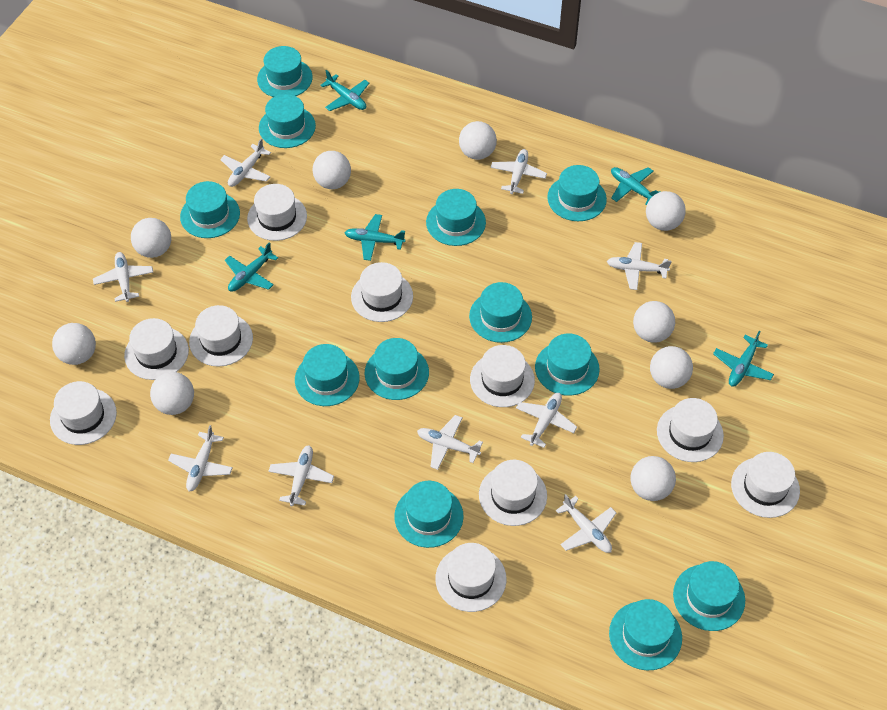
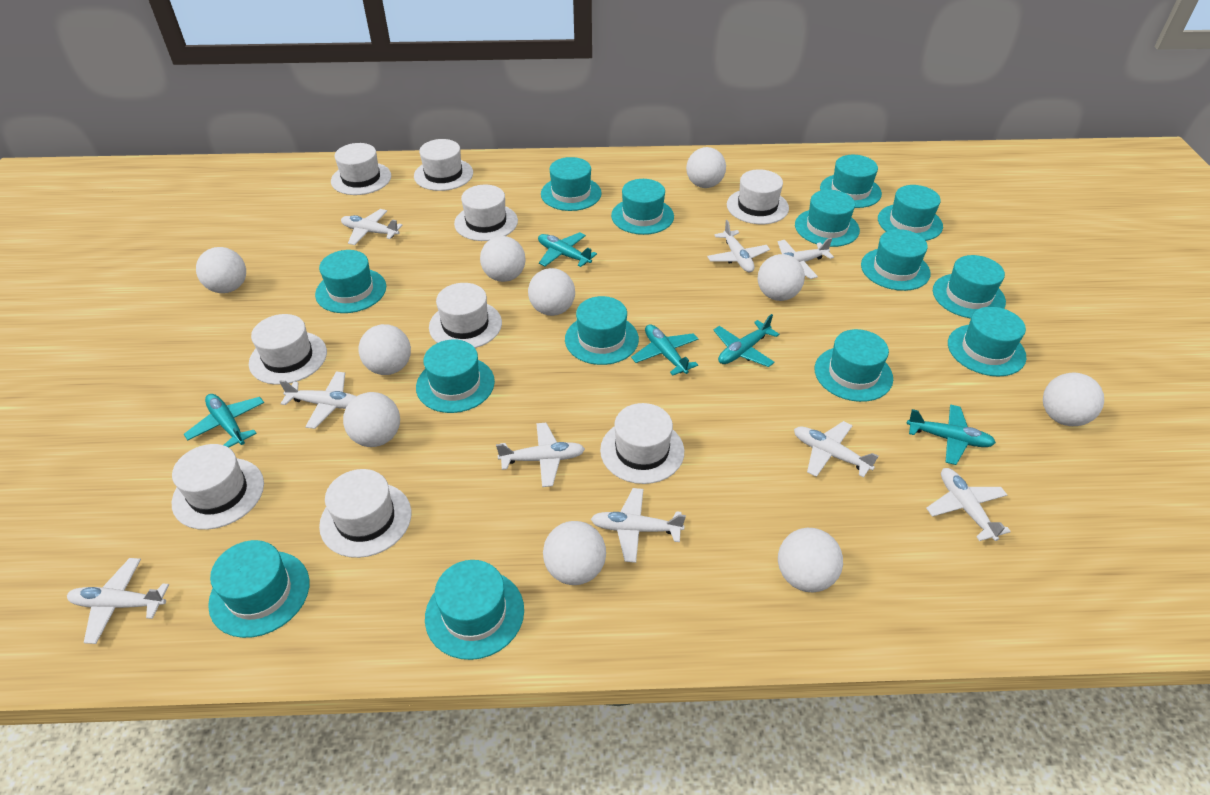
turquoise hat: [180,181,240,238] [257,46,313,97] [259,94,316,148] [295,344,359,406] [365,338,429,400] [394,481,463,548] [426,189,486,246] [469,282,532,343] [535,334,600,396] [547,165,607,221] [609,599,682,670] [673,561,745,631] = 12 -> [208,540,309,638] [315,250,386,313] [416,340,495,413] [425,560,524,660] [541,157,602,211] [565,296,639,365] [611,179,674,235] [795,190,860,247] [815,329,893,402] [820,155,882,208] [861,229,931,291] [878,185,943,241] [933,255,1006,319] [948,307,1026,376] = 14
white ball: [52,323,96,365] [131,218,171,258] [150,372,194,415] [312,151,351,189] [459,121,497,160] [630,456,676,501] [633,301,675,343] [646,191,686,231] [650,346,693,389] = 9 -> [196,247,246,293] [343,392,400,447] [359,324,411,375] [480,236,526,282] [528,268,575,316] [543,521,606,585] [686,147,726,188] [757,254,805,301] [778,528,843,592] [1043,373,1104,426] = 10
white hat: [50,381,117,445] [124,318,189,380] [189,305,253,367] [247,184,307,241] [351,262,413,322] [436,543,507,612] [470,345,535,407] [479,460,547,526] [657,398,724,462] [731,452,800,518] = 10 -> [172,444,264,530] [249,314,327,385] [319,469,412,558] [331,143,391,195] [414,139,473,191] [429,283,502,348] [454,185,518,241] [600,403,684,484] [727,169,789,224] = 9

